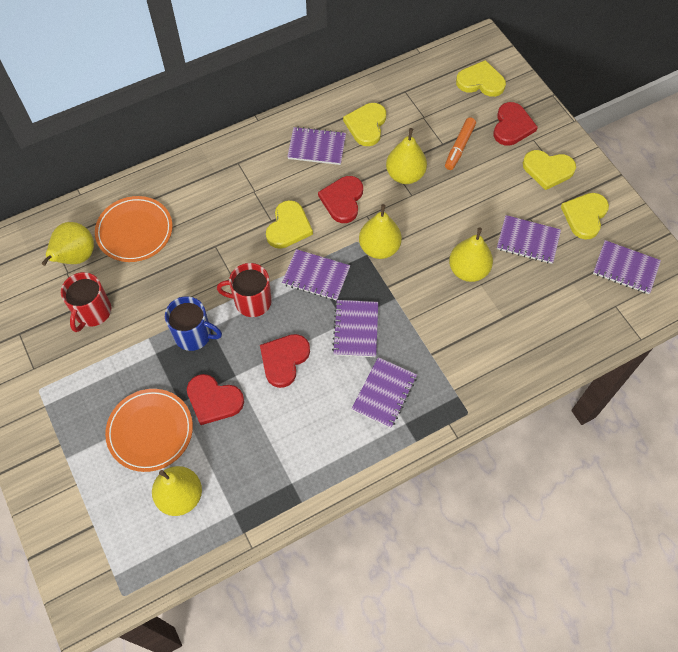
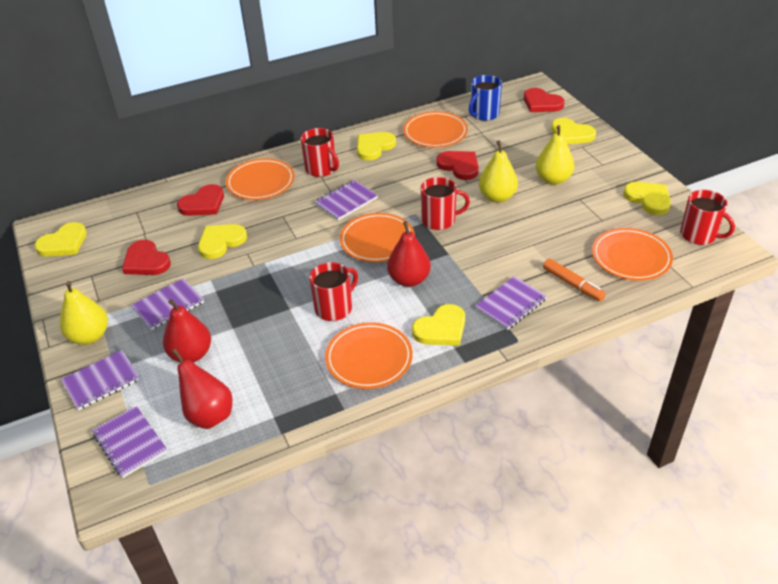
orange plate: [95,196,173,262] [105,389,193,472] = 2 -> [226,158,295,200] [325,323,413,389] [339,213,415,262] [403,111,468,148] [592,228,673,281] = 5
purple notebook: [282,249,350,301] [287,127,346,165] [332,300,378,357] [352,357,417,428] [497,215,561,264] [593,240,661,294] = 6 -> [61,350,140,410] [92,406,167,478] [131,278,204,330] [315,180,378,220] [475,276,547,330] = 5
red mug: [61,272,111,332] [217,263,272,317] = 2 -> [301,128,339,177] [309,262,358,321] [421,177,470,230] [680,190,735,245] = 4
red pear: none = 0 -> [163,299,211,363] [172,349,232,429] [387,221,431,287] = 3
yellow heart: [266,200,313,249] [343,103,386,146] [456,60,506,97] [523,150,576,190] [561,193,609,240] = 5 -> [34,222,87,257] [198,224,247,259] [357,132,396,161] [412,304,465,346] [551,118,596,144] [623,182,671,215] = 6
yellow pear: [42,222,94,266] [152,466,202,516] [359,204,402,259] [386,128,427,184] [449,228,493,282] = 5 -> [60,281,108,345] [479,140,518,203] [535,125,574,185] = 3

